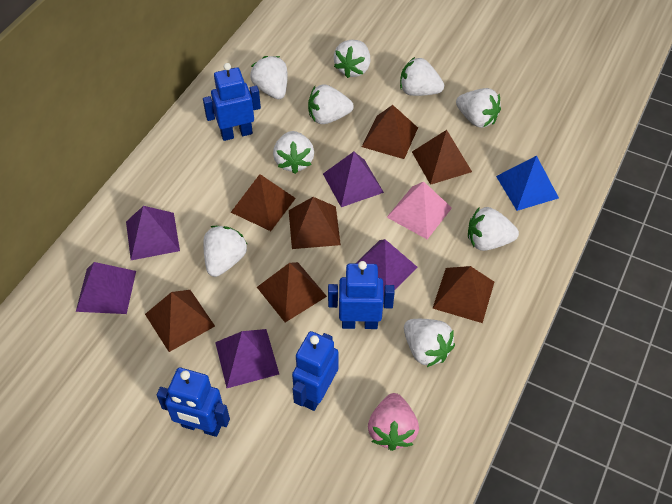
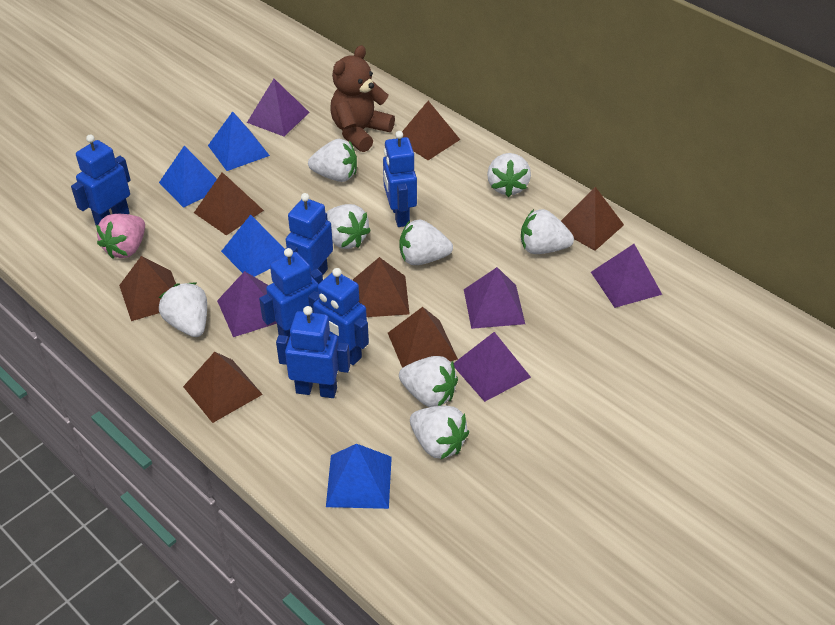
blue pyramid: [496,156,559,211] = 1 -> [159,146,217,208] [208,111,270,171] [221,215,285,277] [326,444,392,509] = 4
blue robot: [157,368,230,437] [203,63,261,141] [292,331,338,411] [328,261,395,329] = 4 -> [71,135,131,225] [259,248,323,338] [276,306,350,398] [286,193,333,274] [308,268,369,365] [383,131,417,227] = 6
brown teddy bear: none = 0 -> [330,45,395,152] = 1
pink pyramid: [387,181,452,239] = 1 -> none = 0
white strawberry: [203,226,247,277] [250,56,288,99] [273,131,314,174] [308,85,354,124] [334,40,370,78] [400,57,444,96] [404,319,455,367] [456,88,501,128] [468,207,519,251] = 9 -> [159,283,207,337] [308,139,357,182] [326,204,371,249] [399,219,453,265] [399,356,458,407] [410,406,469,459] [487,153,531,197] [521,209,574,254] = 8

